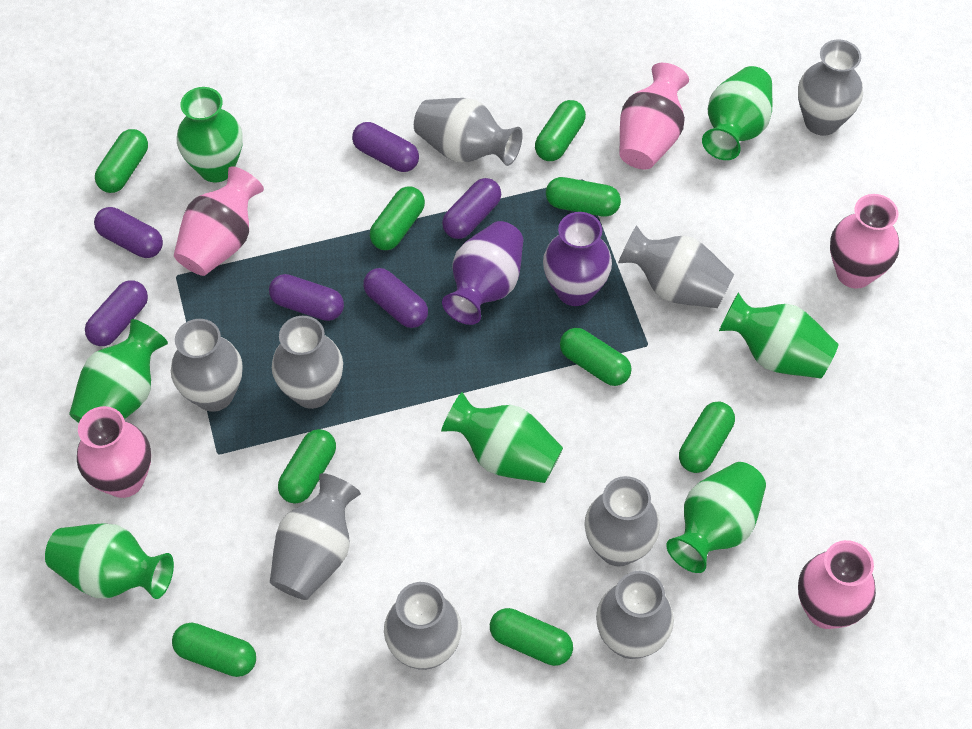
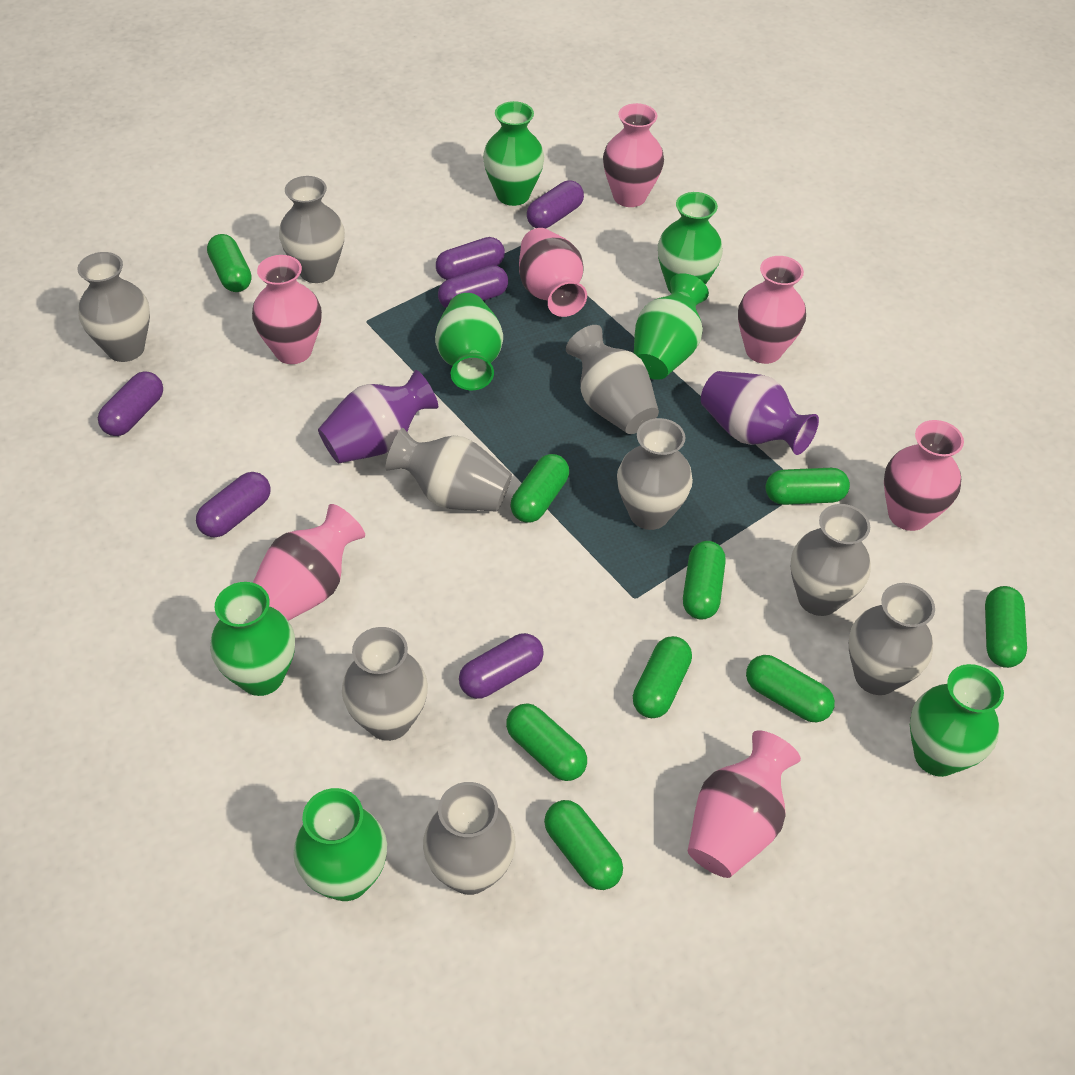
pink vase: [77,406,151,498] [174,166,264,276] [619,63,689,169] [798,540,876,629] [830,194,899,289] = 5 -> [252,255,322,364] [253,504,365,621] [519,228,587,317] [603,103,664,207] [688,730,801,878] [738,256,806,364] [884,420,964,531] = 7

